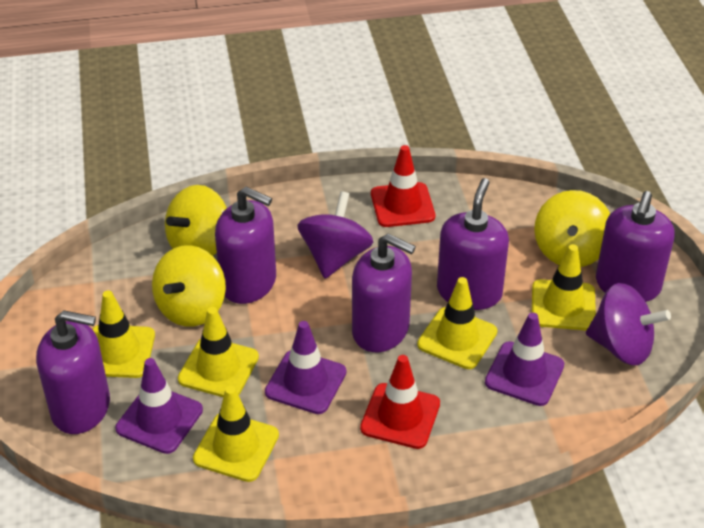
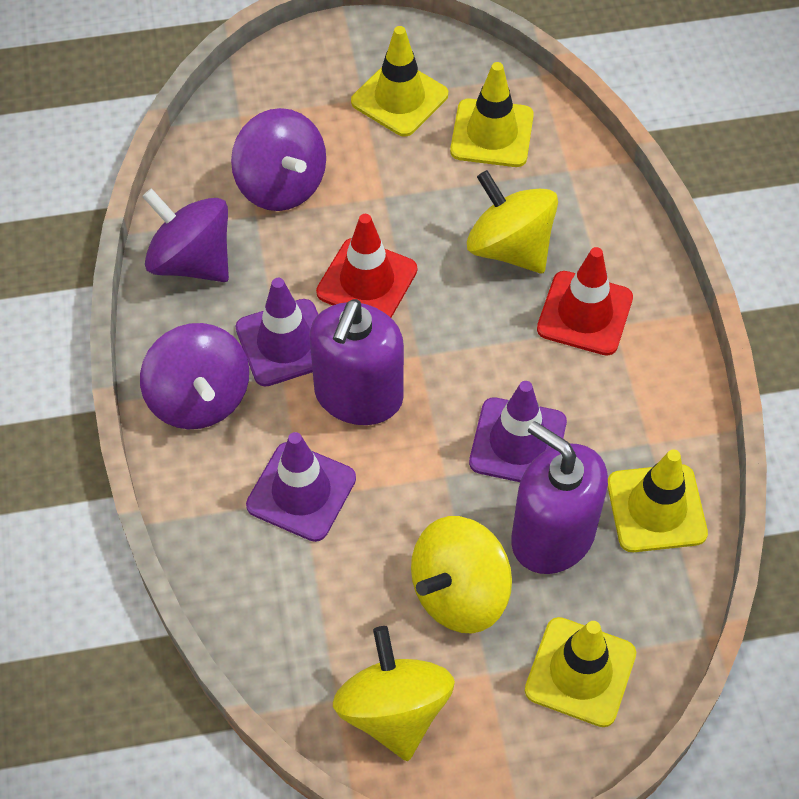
purple soap dispenser: [36,310,110,434] [215,187,276,304] [352,234,416,352] [437,178,509,310] [596,191,675,302] = 5 -> [309,299,404,425] [511,421,608,574] = 2
purple spinning top: [297,191,373,278] [586,283,671,365] = 2 -> [140,323,249,429] [142,188,229,282] [231,108,326,211] = 3
yellow traffic cone: [92,290,155,378] [178,307,259,397] [193,386,279,482] [417,277,497,369] [532,244,596,331] = 5 -> [351,26,448,137] [450,62,534,167] [525,617,636,727] [608,450,708,552] = 4

